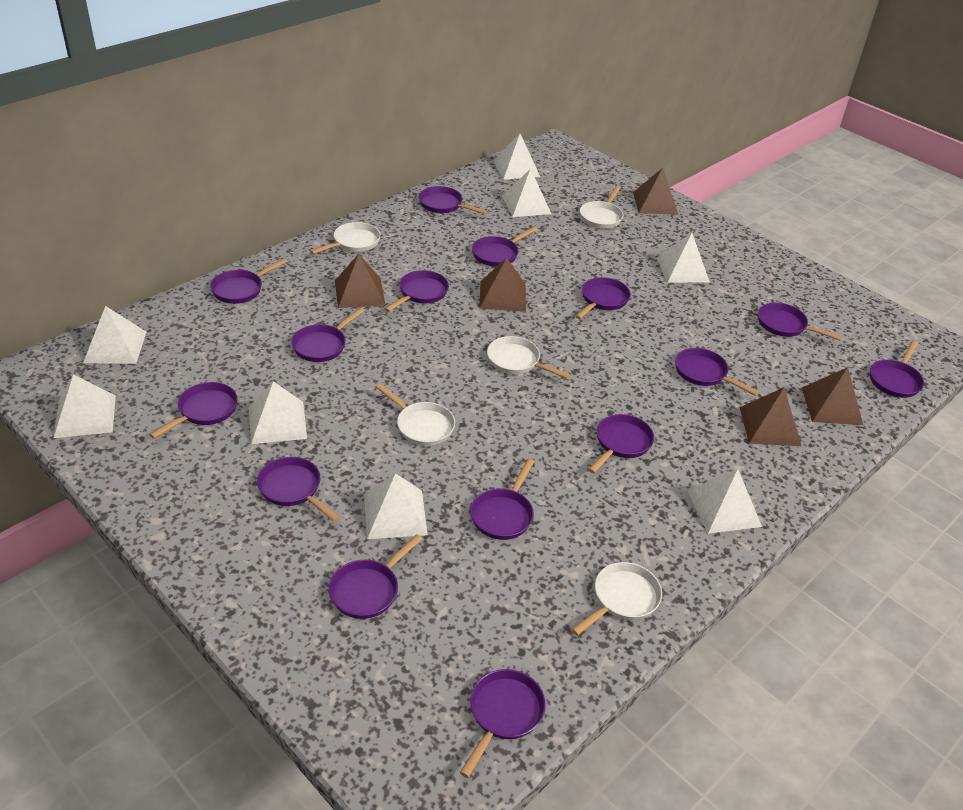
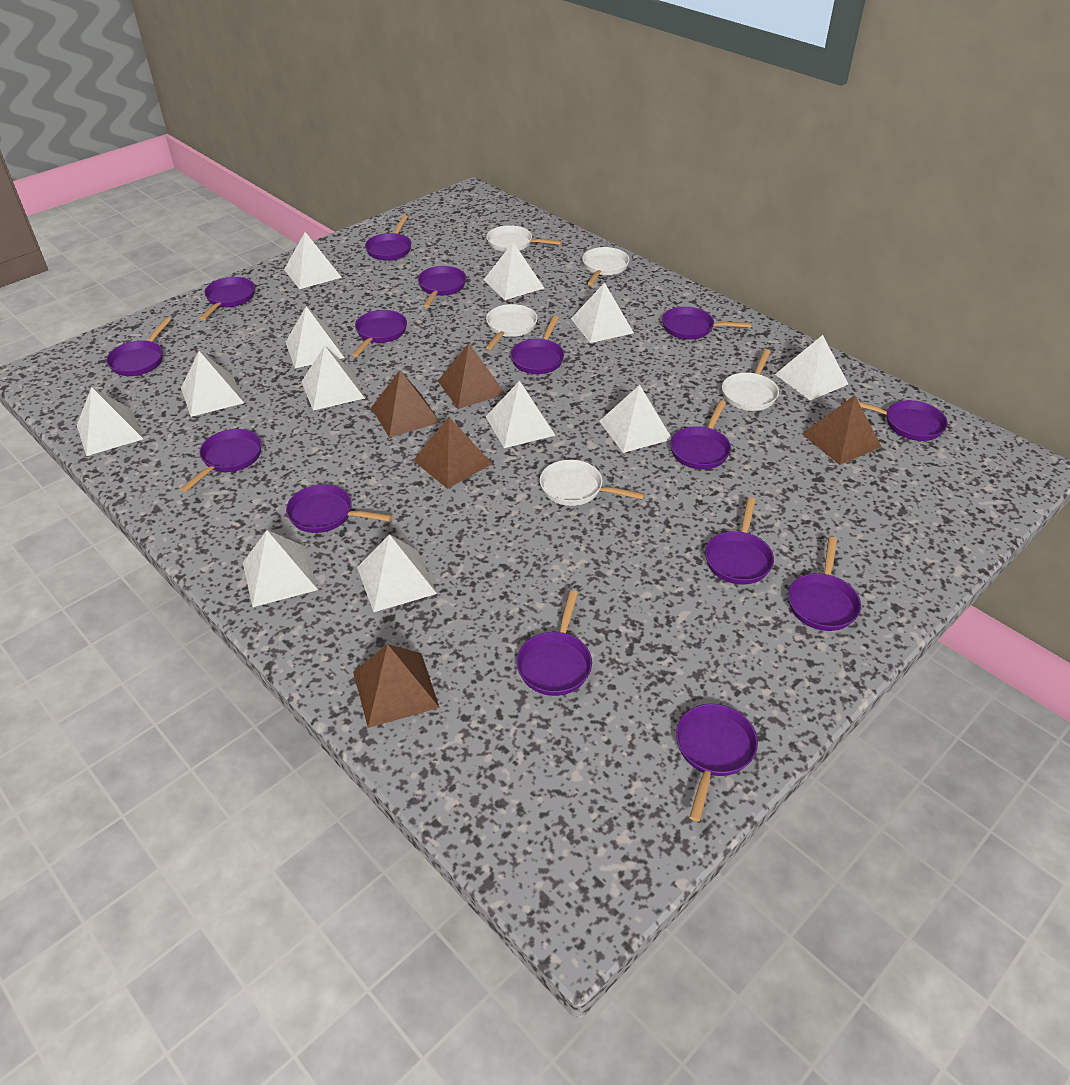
white pyramid: [53,374,116,438] [83,306,146,364] [249,381,307,444] [364,473,428,539] [493,134,540,180] [502,168,551,217] [657,233,710,283] [688,469,762,534] = 8 -> [77,387,144,456] [181,351,244,417] [243,530,318,607] [284,232,342,289] [286,306,344,368] [301,345,365,411] [357,534,437,612] [484,242,544,300] [485,381,555,448] [571,282,634,343] [599,385,672,453] [775,335,848,400] = 12

